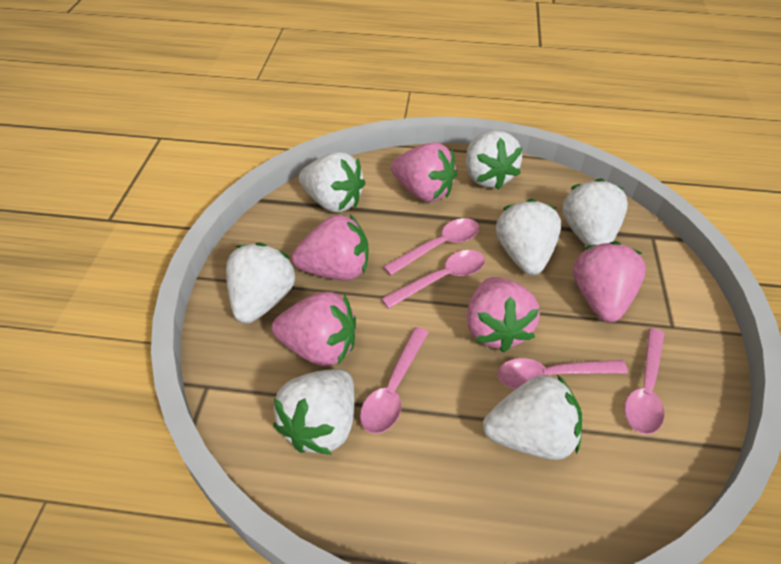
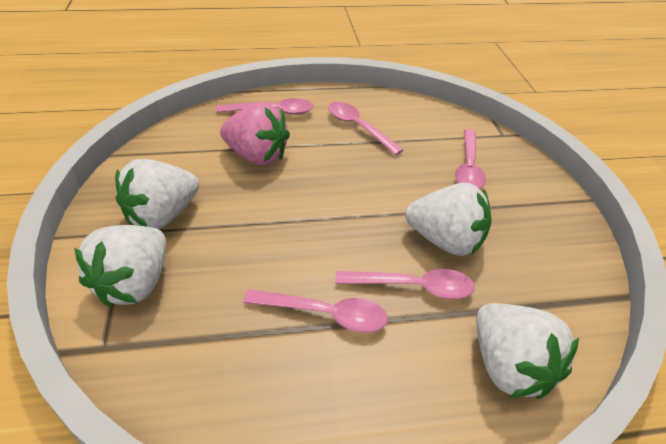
pink strawberry: [272,292,356,367] [292,215,369,280] [391,142,457,202] [466,277,540,353] [573,241,646,322] = 5 -> [220,102,290,165] = 1
white strawberry: [226,242,295,324] [273,369,354,455] [299,152,365,213] [466,131,522,190] [483,374,582,460] [496,199,562,275] [562,178,628,246] = 7 -> [74,225,166,307] [115,159,199,229] [405,183,491,256] [476,303,579,399] = 4

